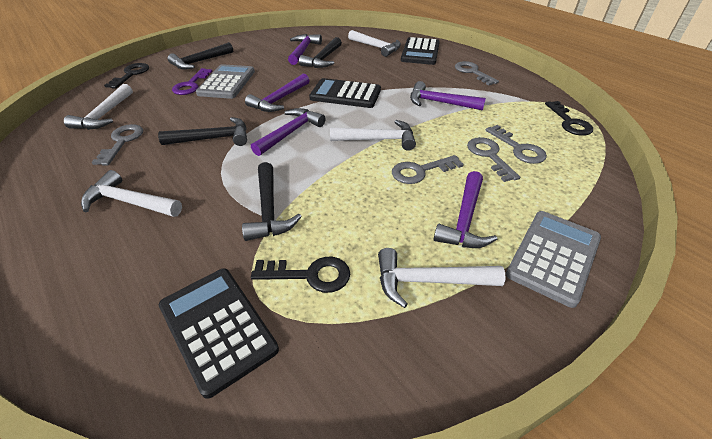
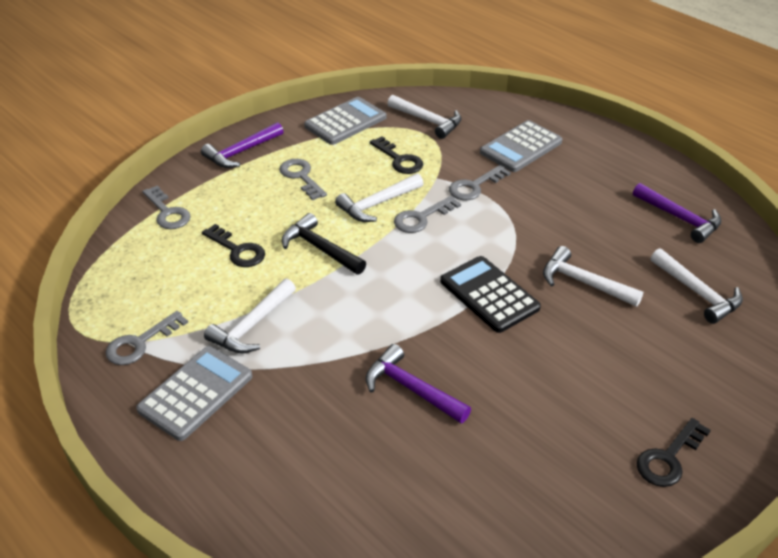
black calculator: [159,268,279,399] [309,78,381,108] [401,37,440,65] = 3 -> [440,256,541,333] = 1
black hammer: [158,117,247,146] [168,42,233,70] [242,162,302,241] [299,37,342,68] = 4 -> [282,213,366,275] = 1
grey calculator: [196,64,255,99] [506,211,601,308] = 2 -> [136,346,252,441] [304,97,386,145] [480,120,563,172] = 3
purple hammer: [245,73,310,112] [251,108,325,156] [288,34,322,65] [410,81,486,111] [434,171,497,248] = 5 -> [201,122,284,168] [366,344,471,423] [633,183,721,243] = 3
purple key: [172,68,213,95] = 1 -> none = 0

